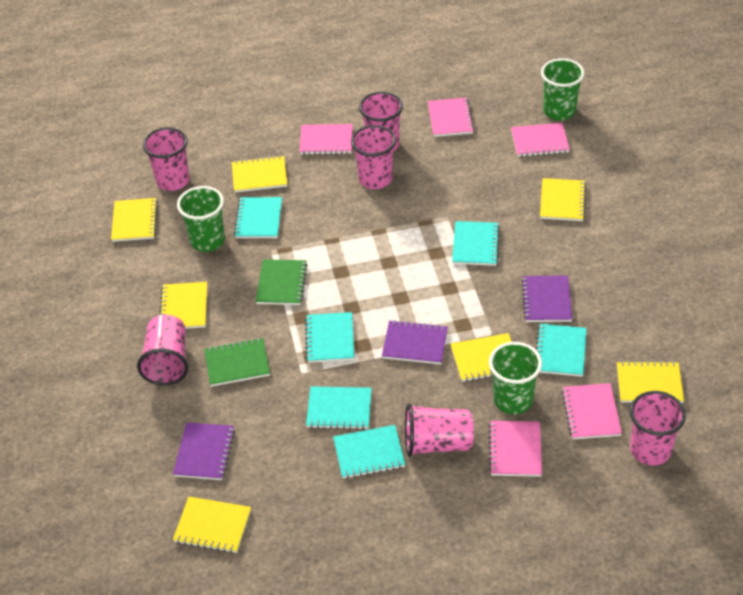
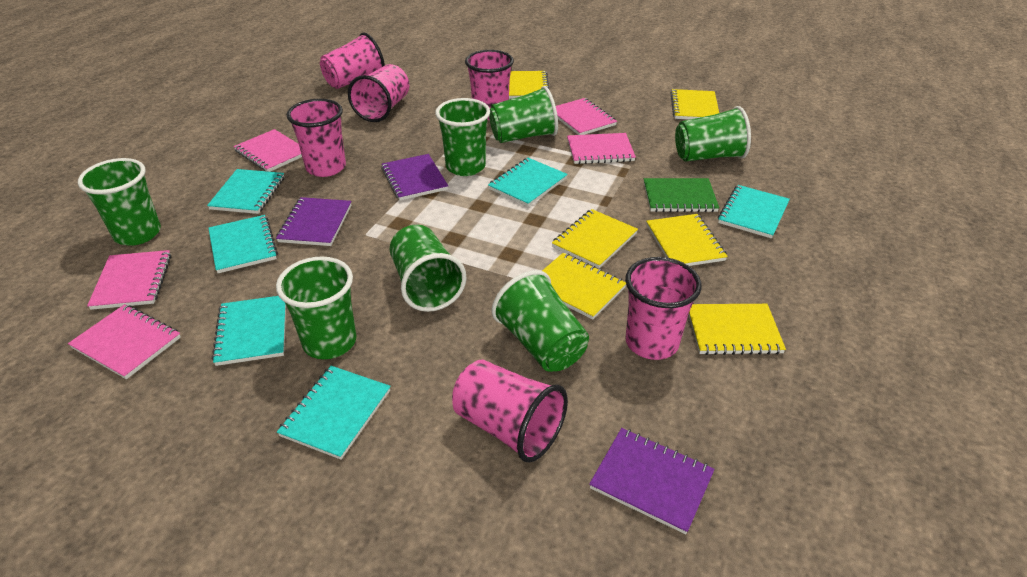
green cup: [177,186,225,252] [489,342,542,414] [541,58,585,120] = 3 -> [78,158,161,246] [276,256,356,359] [390,225,466,312] [435,98,490,176] [489,86,558,143] [492,270,589,372] [675,106,751,162] = 7
green notebook: [204,338,270,387] [256,259,308,305] = 2 -> [644,178,719,212] = 1
yellow notebook: [111,198,158,242] [160,282,207,329] [173,497,251,553] [232,156,287,193] [450,333,512,382] [540,178,586,221] [617,361,684,403] = 7 -> [509,71,549,99] [542,253,626,320] [552,209,638,269] [646,214,728,266] [670,89,719,120] [688,304,786,355] = 6

